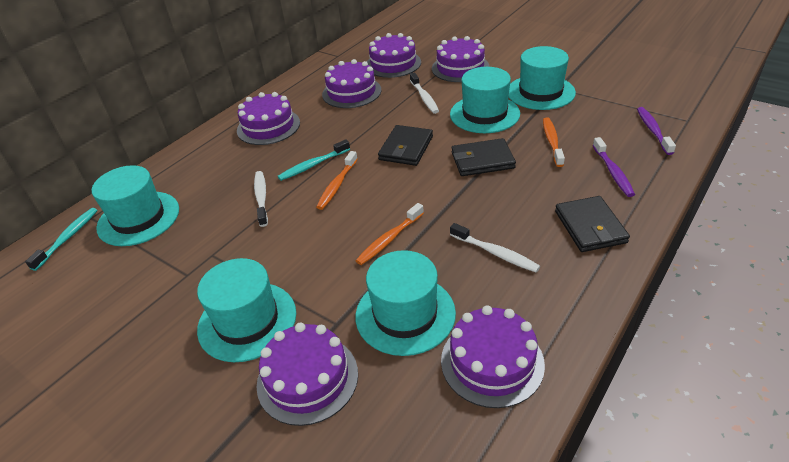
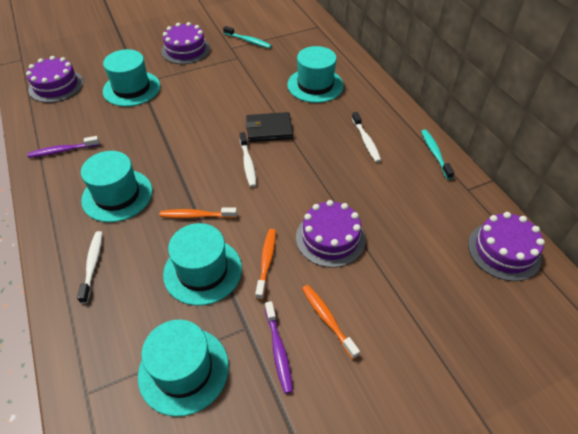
black wallet: [378,125,433,166] [452,138,516,176] [555,196,630,252] = 3 -> [246,112,293,142] = 1
purple cake: [237,92,300,145] [257,322,358,426] [322,59,381,108] [367,33,421,78] [432,36,490,82] [441,305,545,408] = 6 -> [26,56,84,103] [161,22,210,64] [296,200,365,268] [468,212,545,281] = 4

